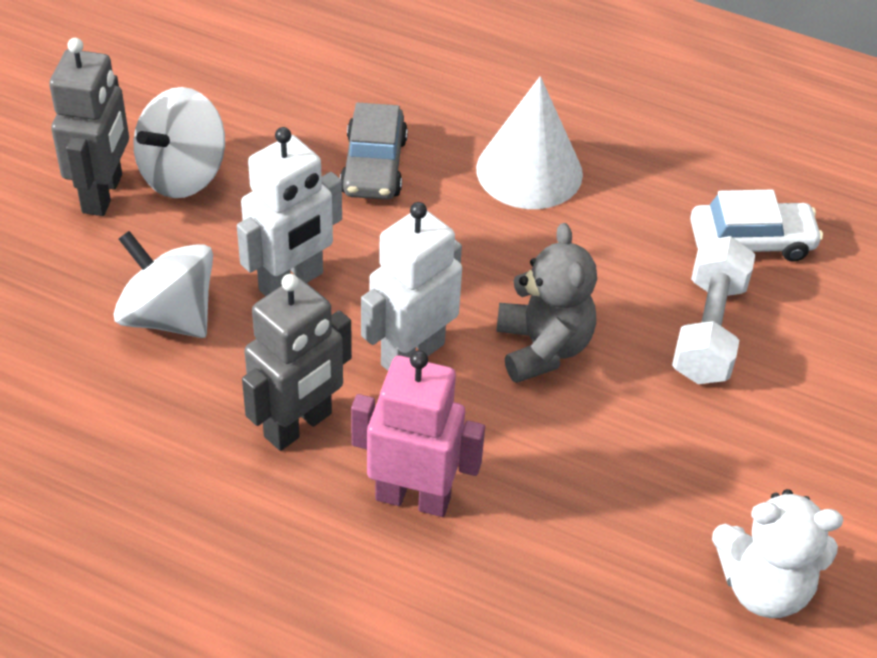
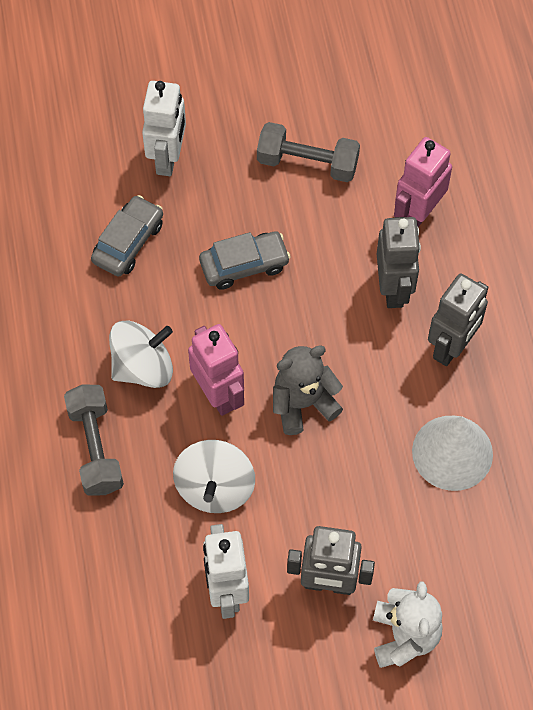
grey car: [340,102,408,200] = 1 -> [91,195,163,277] [199,231,290,290] = 2
grey dumbbell: none = 0 -> [64,384,124,496] [257,122,360,182] = 2
grey robot: [49,38,129,216] [242,274,352,451] = 2 -> [287,526,375,595] [377,217,421,308] [428,274,488,366] = 3
pink robot: [351,350,485,517] = 1 -> [188,324,244,416] [394,137,452,227] = 2
white car: [690,190,823,262] = 1 -> none = 0
white dumbbell: [672,236,756,384] = 1 -> none = 0

